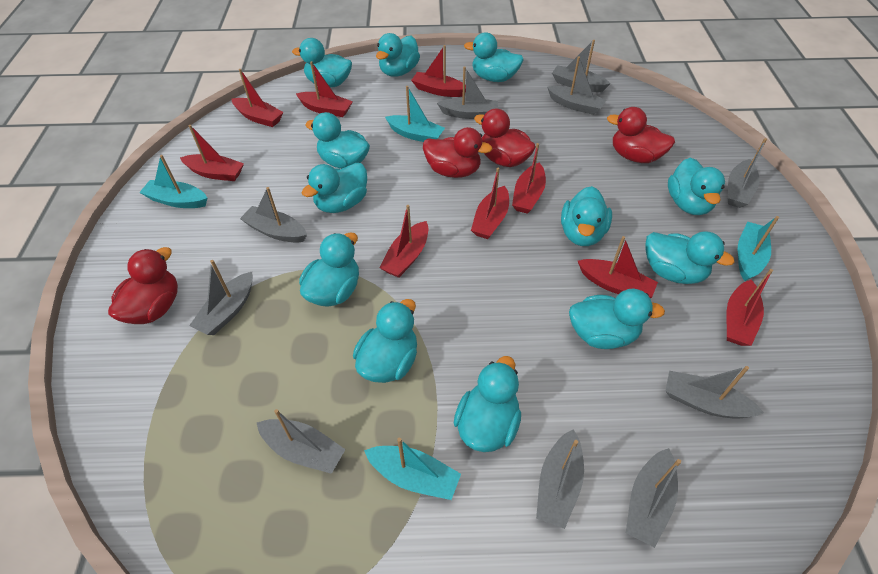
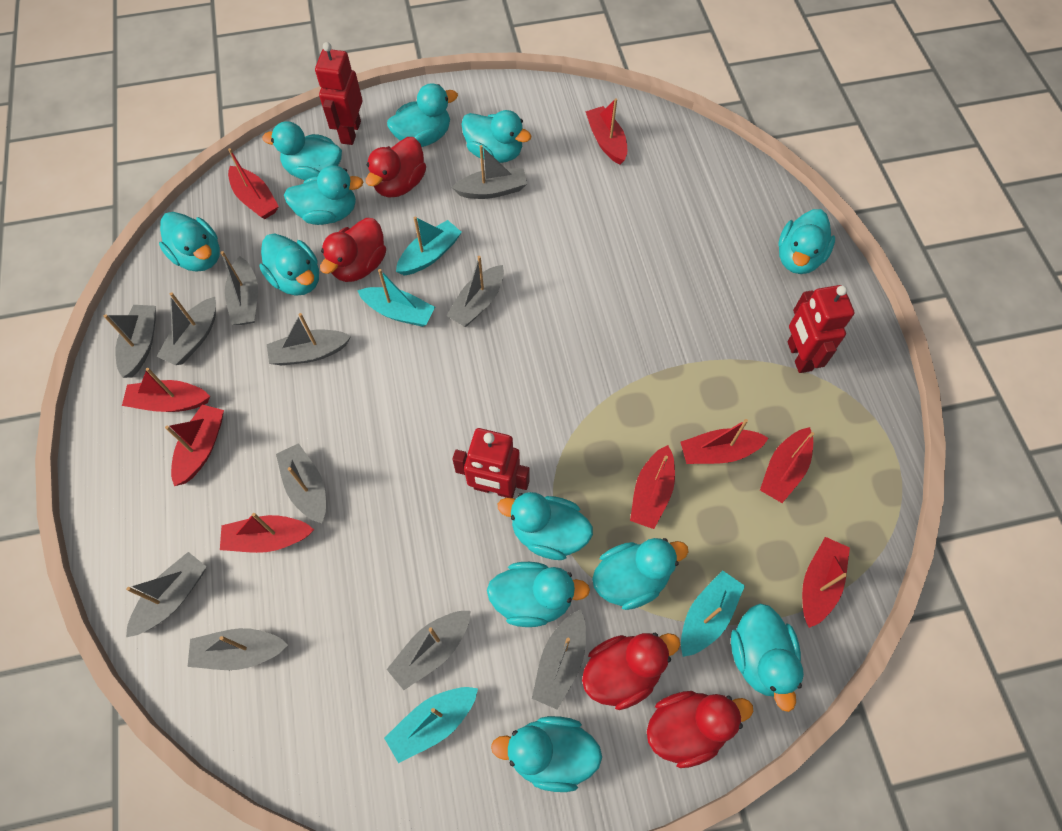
grey boat: [189,260,253,335] [240,187,307,243] [257,409,346,474] [437,66,498,119] [536,429,584,529] [547,56,606,115] [552,40,611,92] [626,448,681,548] [666,366,764,419] [728,138,767,208] = 10 -> [104,305,156,378] [126,552,206,637] [156,292,216,365] [188,628,288,670] [221,251,258,325] [267,313,351,365] [276,443,326,523] [387,611,470,690] [446,256,504,327] [451,145,527,199] [532,609,586,710] = 11
red robot: none = 0 -> [315,42,362,145] [452,428,530,498] [787,285,854,373] = 3

